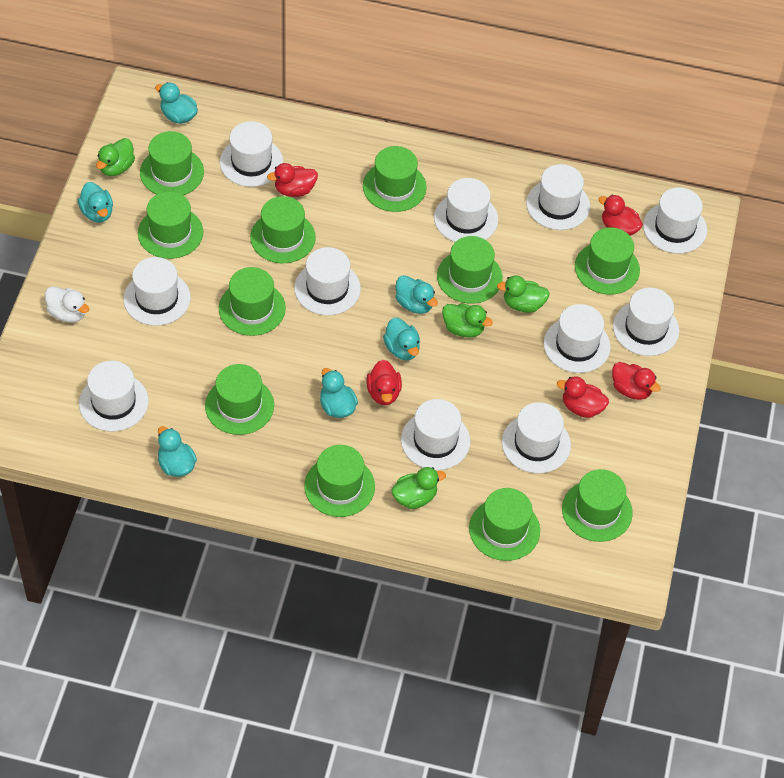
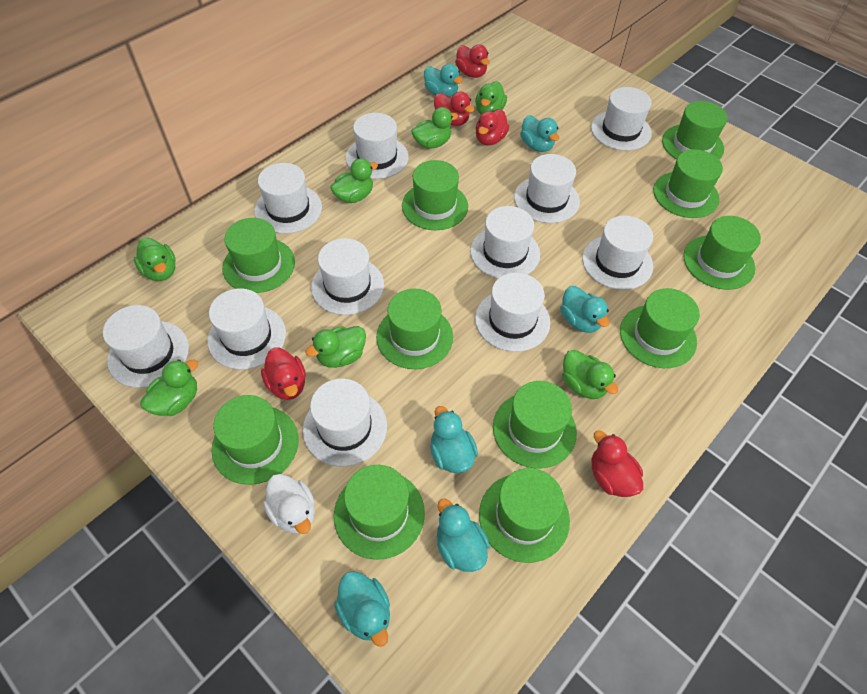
green duck: [96,138,135,176] [391,467,446,509] [442,303,493,338] [497,275,550,313] = 4 -> [134,238,176,281] [140,359,198,416] [305,326,366,368] [330,158,378,203] [411,107,458,148] [475,81,507,114] [562,350,618,399] = 7

